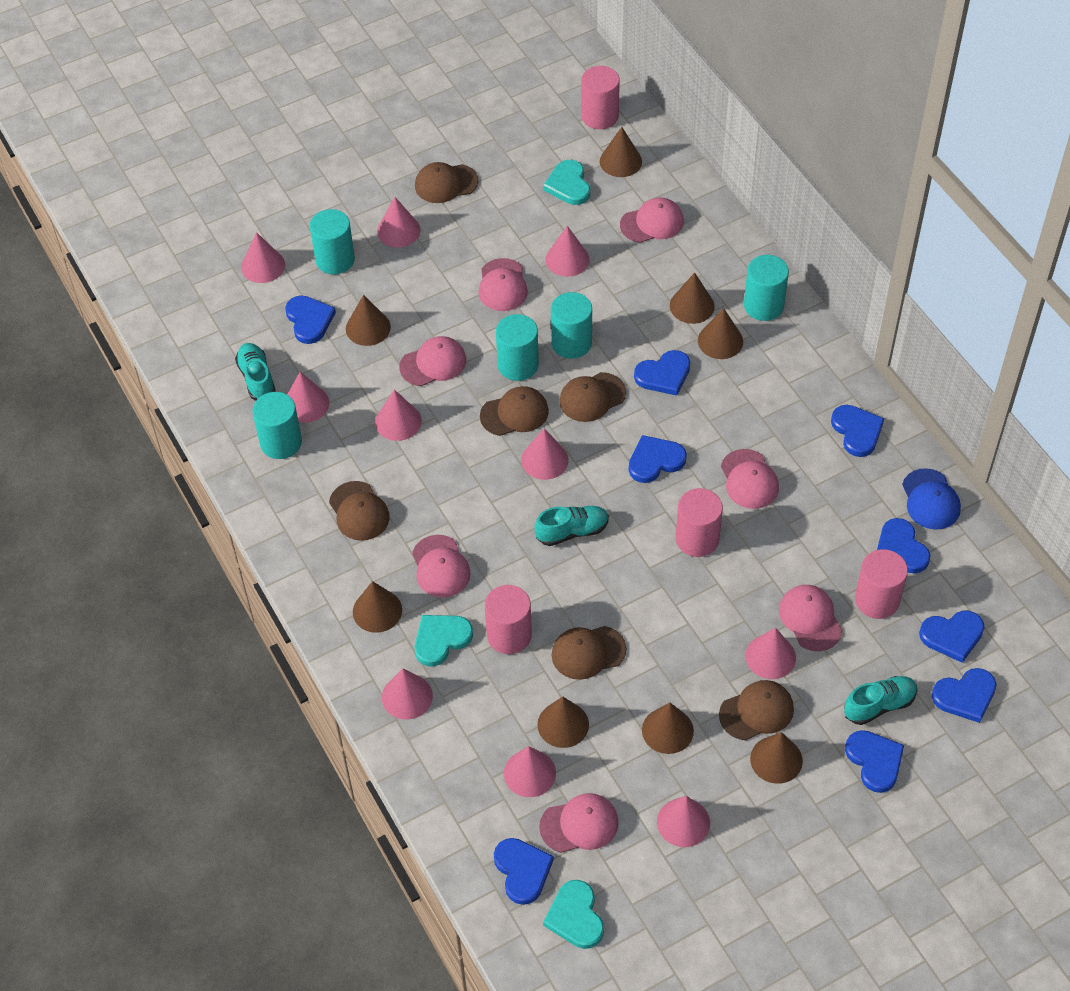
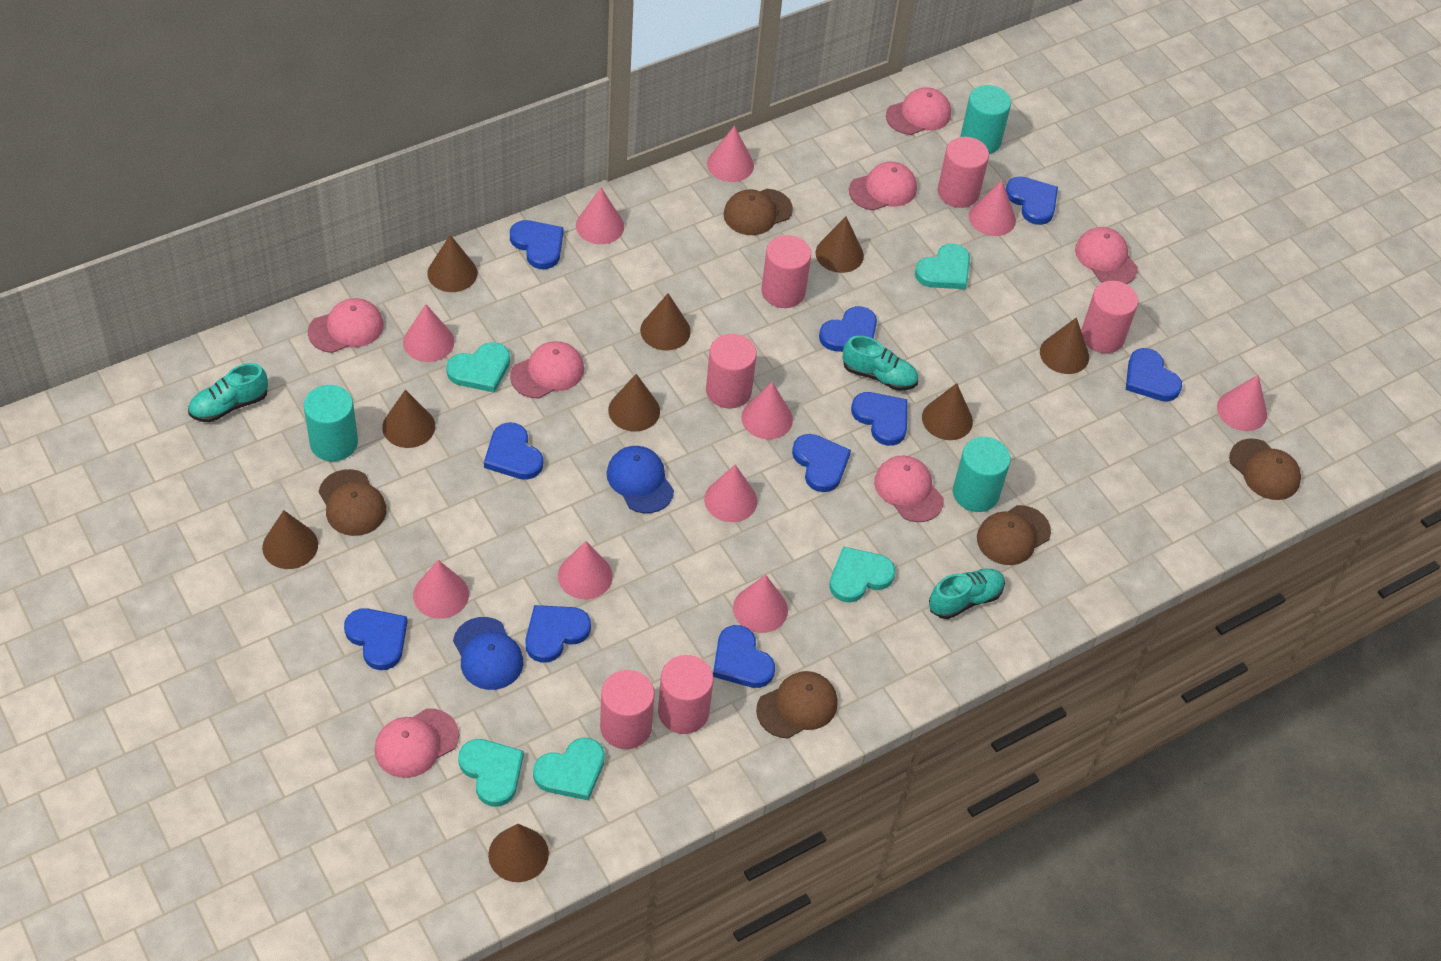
blue cap: [902,468,961,530] = 1 -> [453,617,523,690] [606,446,674,513] = 2
blue heart: [285,295,336,344] [494,838,554,905] [629,435,687,483] [634,350,690,396] [831,405,884,457] [845,730,904,793] [877,518,930,574] [919,611,985,663] [932,668,997,723] = 9 -> [344,608,408,670] [484,422,543,480] [510,220,564,269] [526,605,591,663] [713,625,775,688] [792,434,851,492] [819,306,877,352] [851,392,907,446] [1006,177,1058,225] [1126,348,1182,402] = 10
brown cap: [329,481,390,541] [415,162,478,203] [480,386,549,436] [552,626,626,680] [559,372,626,422] [719,680,794,740] = 6 -> [319,469,386,536] [723,189,793,235] [756,671,838,738] [977,505,1051,565] [1229,439,1301,500] = 5
brown cone: [346,295,391,346] [353,581,402,633] [537,697,589,748] [600,127,642,177] [642,703,694,754] [670,272,715,324] [698,308,743,359] [750,732,803,784] = 8 -> [262,510,318,569] [382,390,435,448] [427,235,477,292] [488,824,549,882] [608,374,660,431] [640,293,691,350] [815,217,864,273] [922,383,973,440] [1040,318,1089,374] = 9
pink cylinder: [485,585,532,654] [581,66,620,129] [676,488,723,557] [855,549,908,619] = 4 -> [600,670,655,749] [658,655,713,734] [706,334,757,409] [762,235,811,308] [938,137,989,208] [1081,281,1138,353] = 6
turquoise cylinder: [252,392,302,459] [310,209,355,274] [496,314,539,381] [551,292,592,359] [744,255,789,321] = 5 -> [304,385,358,461] [953,437,1011,512] [960,85,1011,154] = 3
turquoise heart: [415,615,473,667] [543,160,590,205] [543,880,604,949] = 3 -> [446,342,510,393] [458,739,524,807] [533,738,605,800] [829,546,895,603] [915,244,970,289] = 5

